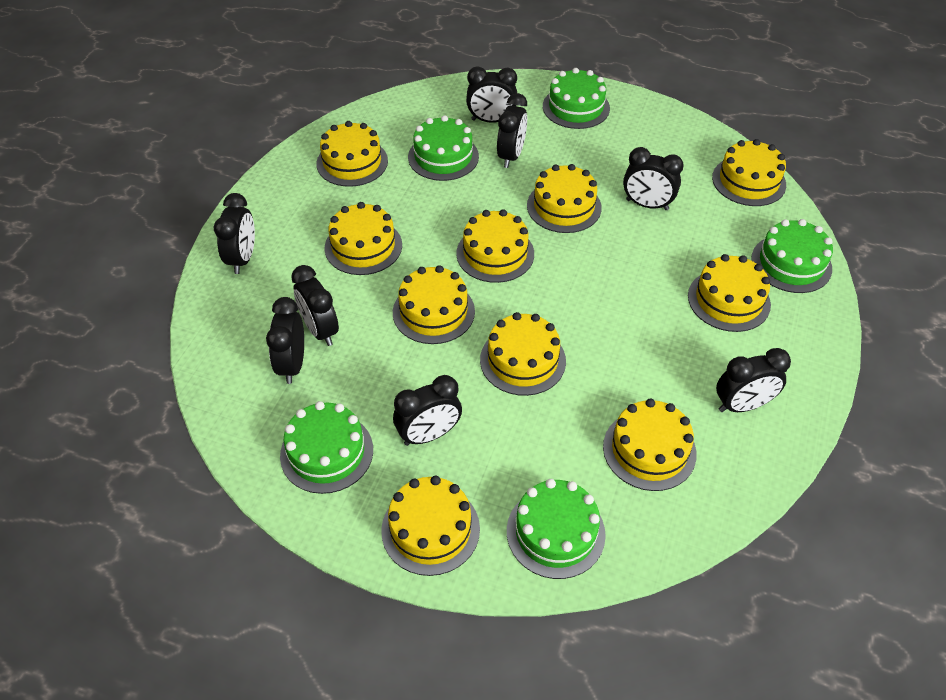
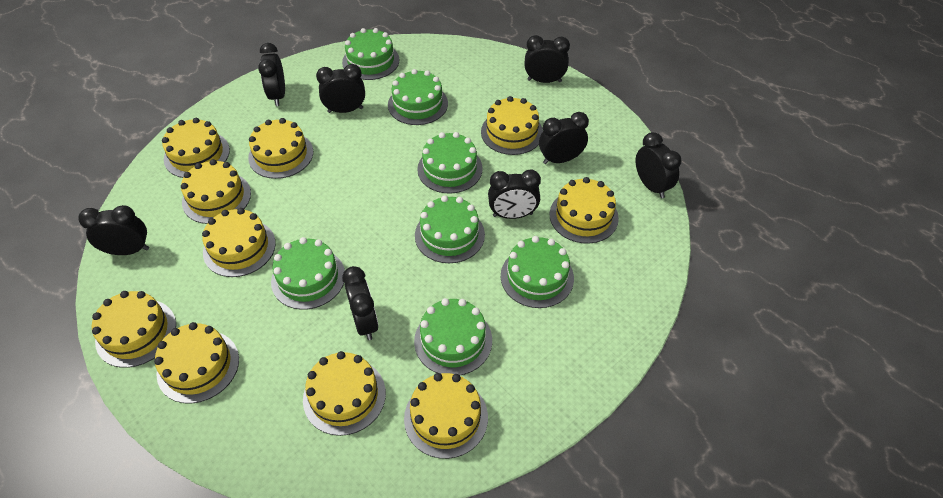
green cake: [280,401,373,494] [408,115,479,181] [507,479,606,579] [543,68,610,129] [751,219,833,293] = 5 -> [271,237,345,310] [342,28,399,80] [388,69,448,125] [414,298,492,375] [415,195,485,263] [417,132,483,194] [501,236,574,308] = 7

